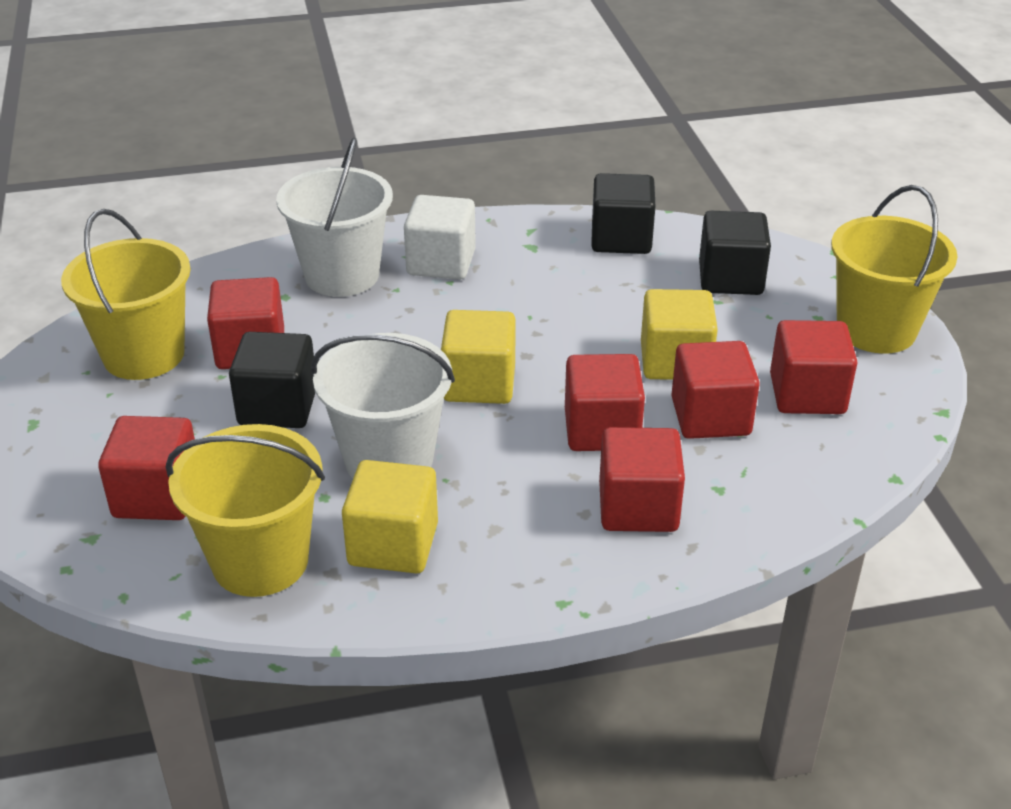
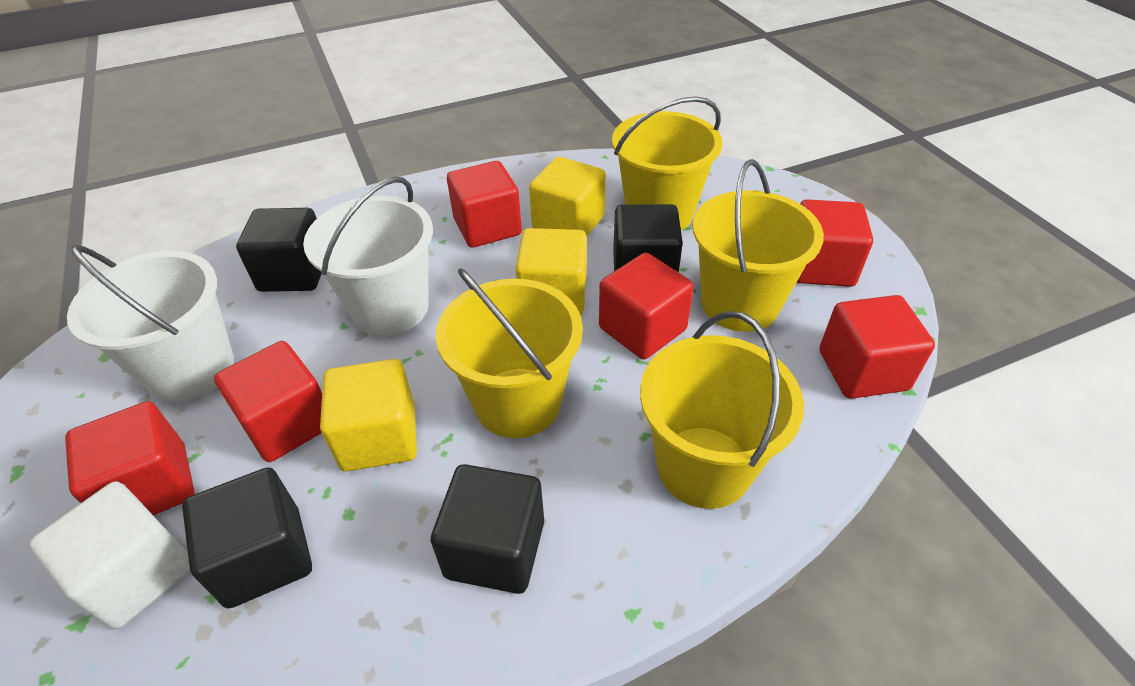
black cube: [229,332,315,428] [591,173,655,254] [699,211,771,295] = 3 -> [182,467,312,609] [236,208,322,292] [431,464,544,594] [613,204,683,272] = 4
yellow bucket: [61,209,191,380] [166,424,325,597] [831,185,958,354] = 3 -> [436,268,583,438] [612,96,722,230] [640,311,804,509] [693,159,824,332] = 4

